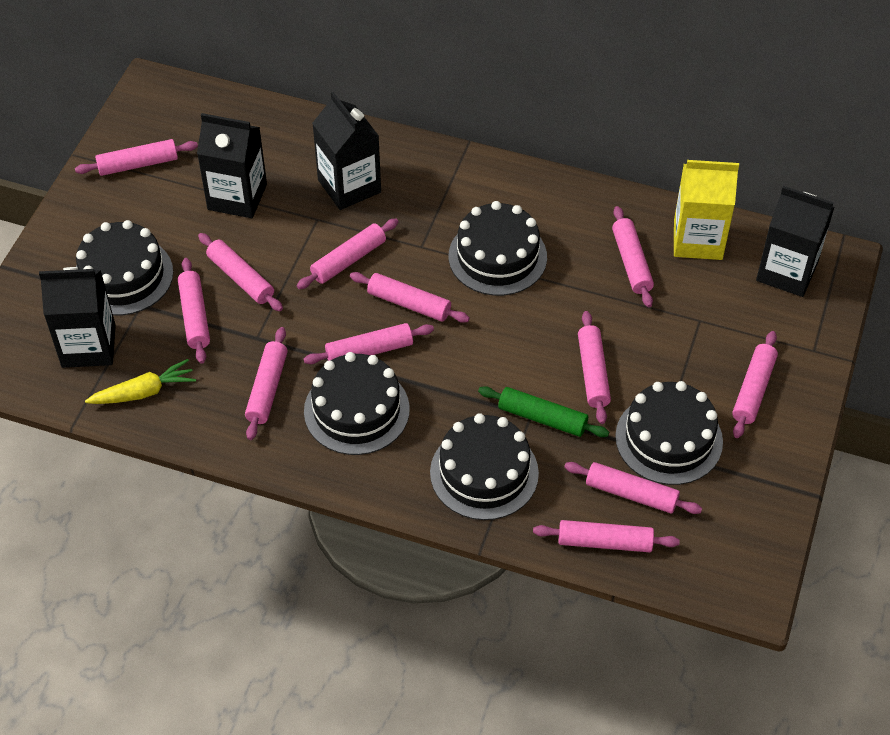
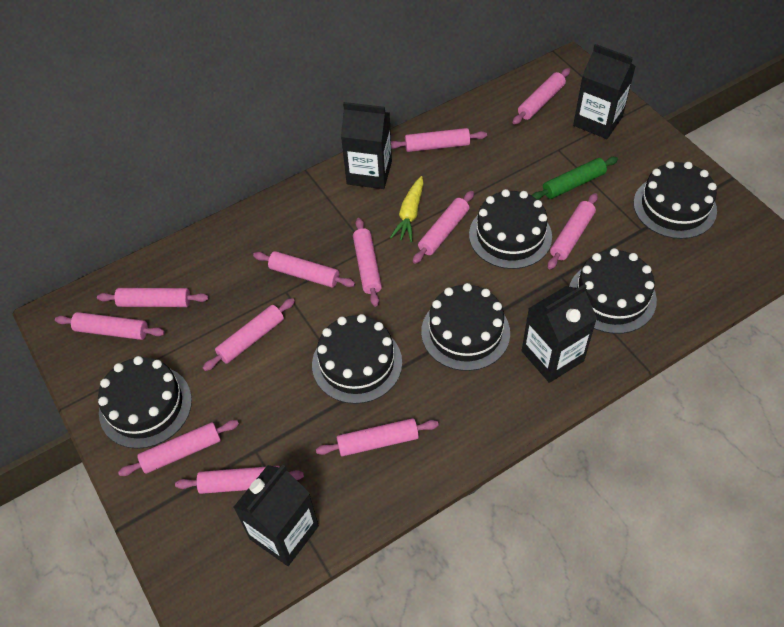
black cake: [76,220,173,316] [304,352,410,455] [430,413,539,520] [449,201,547,296] [615,381,723,485] = 5 -> [98,356,192,449] [312,314,402,404] [421,283,510,371] [469,189,552,269] [569,248,657,334] [634,161,717,239] = 6
yellow carton: [674,160,739,260] = 1 -> none = 0

